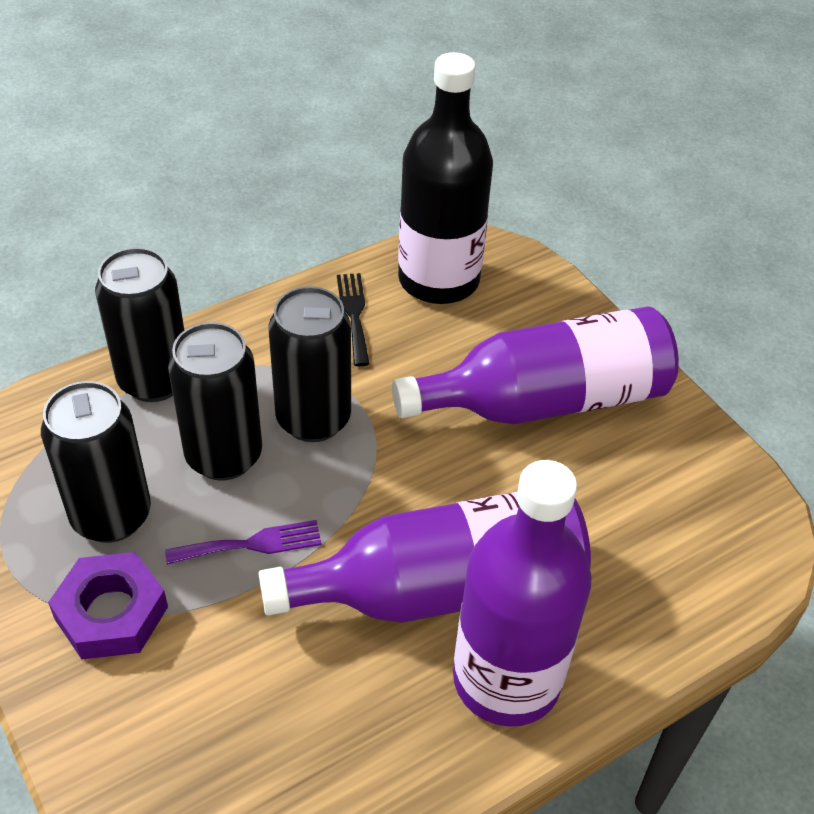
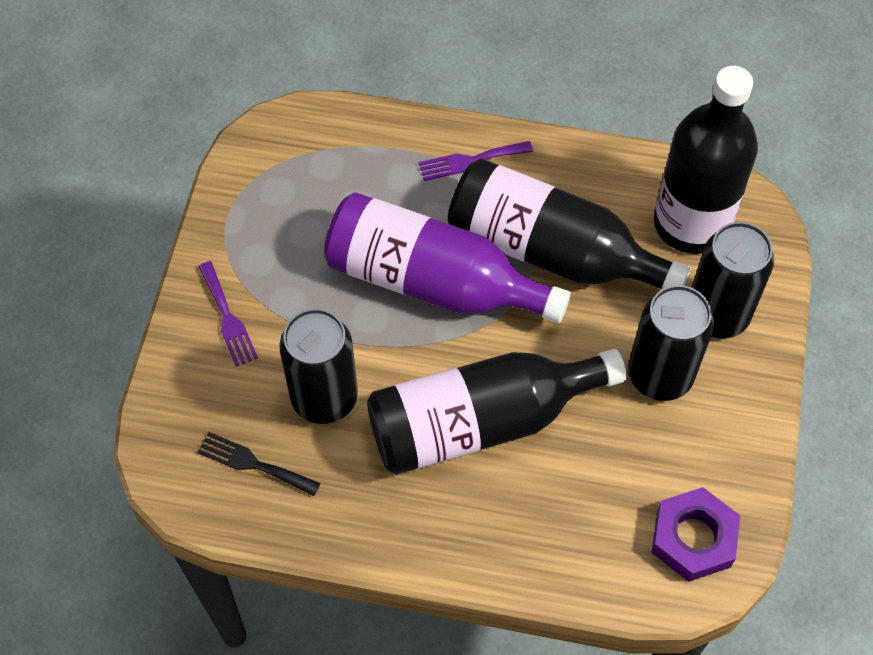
black bottle: [398,52,493,304] = 1 -> [367,349,626,475] [448,158,691,290] [654,66,758,254] = 3
black can: [41,381,151,543] [95,247,184,402] [168,322,262,480] [268,286,351,442] = 4 -> [280,308,358,424] [628,285,714,401] [691,222,774,339] = 3
purple bottle: [258,492,591,623] [392,306,679,424] [453,460,592,727] = 3 -> [324,192,571,323] = 1
purple fork: [165,520,322,565] = 1 -> [198,261,258,367] [418,141,533,181] = 2

